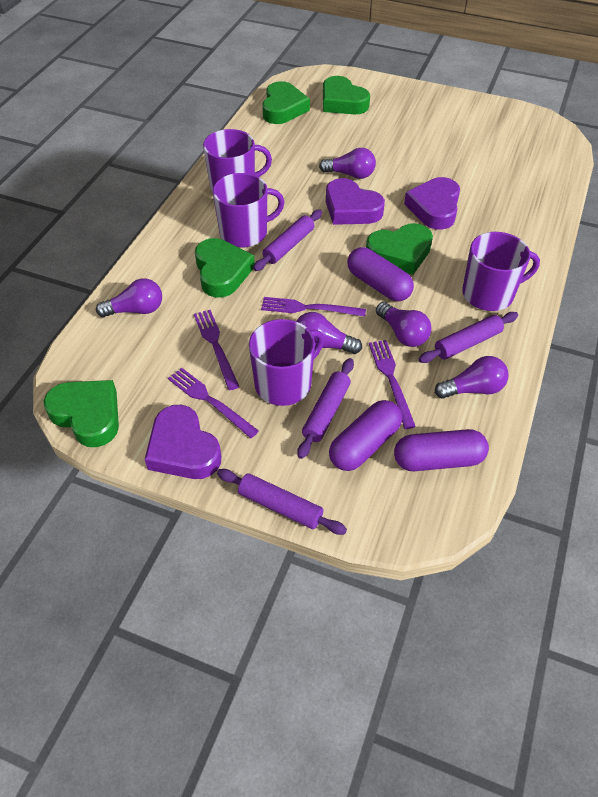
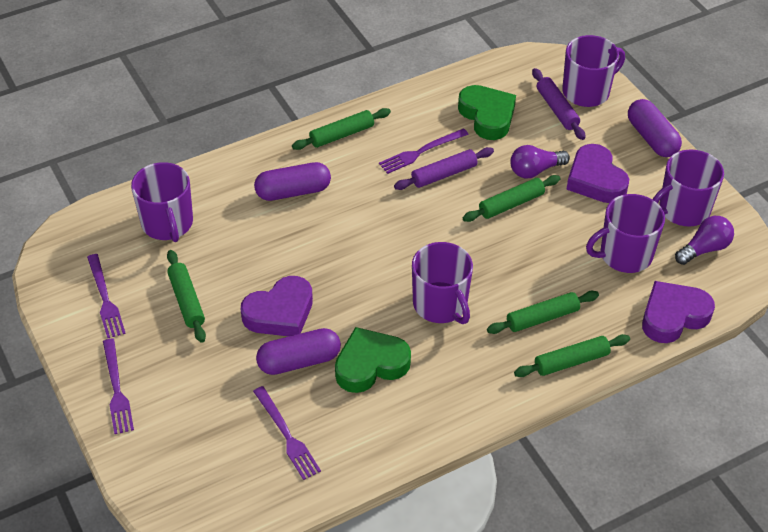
green heart: [44,380,119,447] [195,238,255,297] [262,81,310,124] [323,76,370,114] [366,223,433,275] = 5 -> [335,327,411,393] [458,85,516,140] = 2
green rolling pin: none = 0 -> [167,250,206,343] [292,108,391,150] [463,175,561,222] [487,291,599,334] [514,334,630,377] = 5
purple light bulb: [96,279,162,317] [296,312,362,354] [319,148,376,179] [376,302,432,347] [435,356,508,399] = 5 -> [510,145,570,179] [675,216,734,265] = 2
purple mug: [203,129,272,193] [213,173,284,247] [249,319,324,406] [462,232,540,311] = 4 -> [131,162,193,242] [412,242,473,324] [562,35,625,107] [586,194,665,273] [653,149,724,226] = 5
purple rolling pin: [217,469,347,535] [253,210,322,271] [297,358,354,459] [419,312,518,363] = 4 -> [394,147,494,190] [532,68,585,140] = 2

